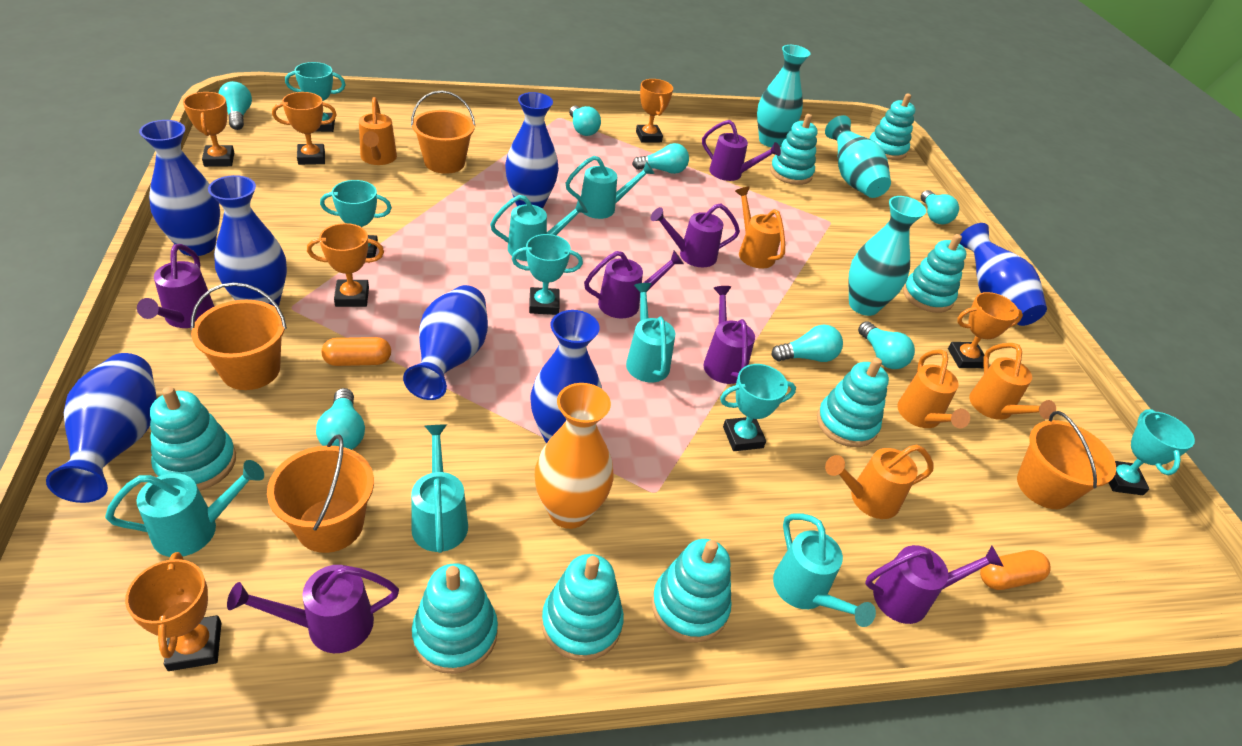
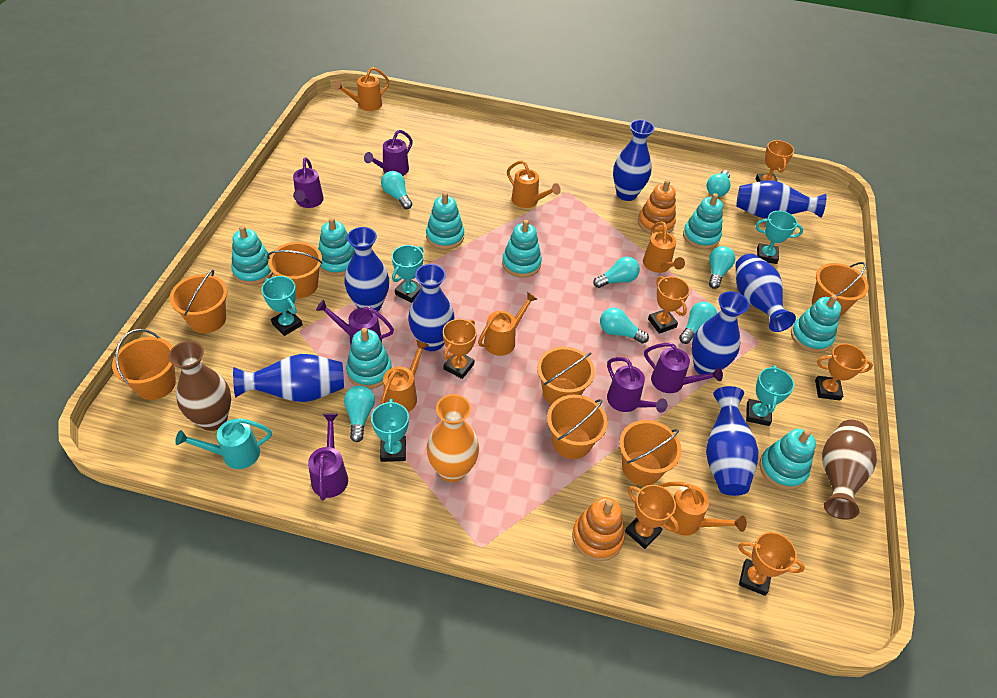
blue vase: [46,353,157,503] [139,120,220,256] [208,175,287,306] [403,285,488,400] [505,92,559,209] [531,310,602,444] [959,223,1047,326] = 7 -> [233,354,344,402] [344,227,389,311] [408,264,455,351] [613,120,655,201] [692,291,749,375] [706,386,759,496] [735,254,796,332] [736,181,827,219] = 8
brown vase: none = 0 -> [168,341,231,431] [822,420,877,520] = 2
orange bucket: [191,282,287,390] [267,434,374,553] [411,91,475,174] [1017,411,1116,509] = 4 -> [112,329,176,400] [170,270,227,333] [267,242,323,298] [537,346,595,405] [547,395,608,459] [619,420,681,486] [812,262,869,316] = 7
orange capsule: [322,337,391,366] [980,550,1051,590] = 2 -> none = 0
orange stacking toy: none = 0 -> [572,497,625,561] [638,180,676,234] = 2
orange watering can: [359,97,397,165] [735,187,785,269] [825,444,933,519] [898,349,970,428] [969,343,1056,420] = 5 -> [334,67,390,111] [380,340,429,412] [478,292,537,356] [507,160,561,208] [643,222,685,273] [659,482,747,536] = 6
purple watering can: [137,244,215,328] [227,565,399,653] [584,251,684,318] [651,203,740,267] [702,120,781,181] [703,286,755,384] [865,545,1004,624] = 7 -> [293,158,324,208] [308,414,348,501] [316,300,394,345] [364,130,413,176] [607,357,667,413] [644,343,723,393] = 6
turquoise vase: [757,45,811,147] [825,115,891,198] [848,196,926,316] = 3 -> none = 0
turquoise watering can: [105,460,264,557] [411,424,468,553] [490,195,588,261] [565,156,655,219] [626,283,676,382] [773,513,876,627] = 6 -> [175,418,272,469] = 1

